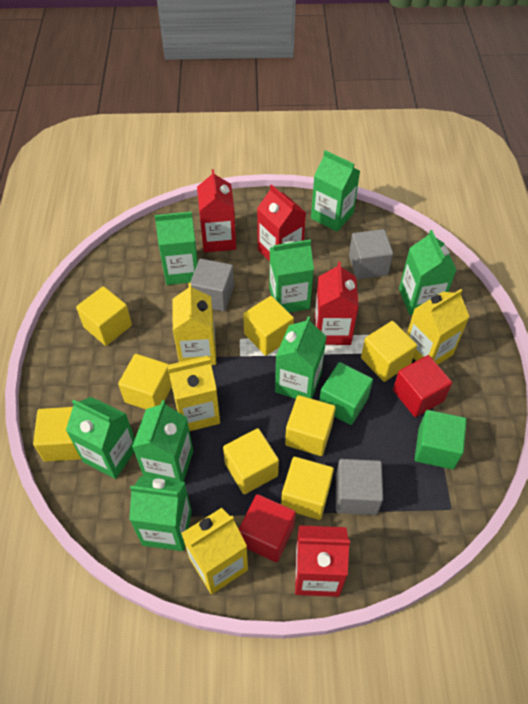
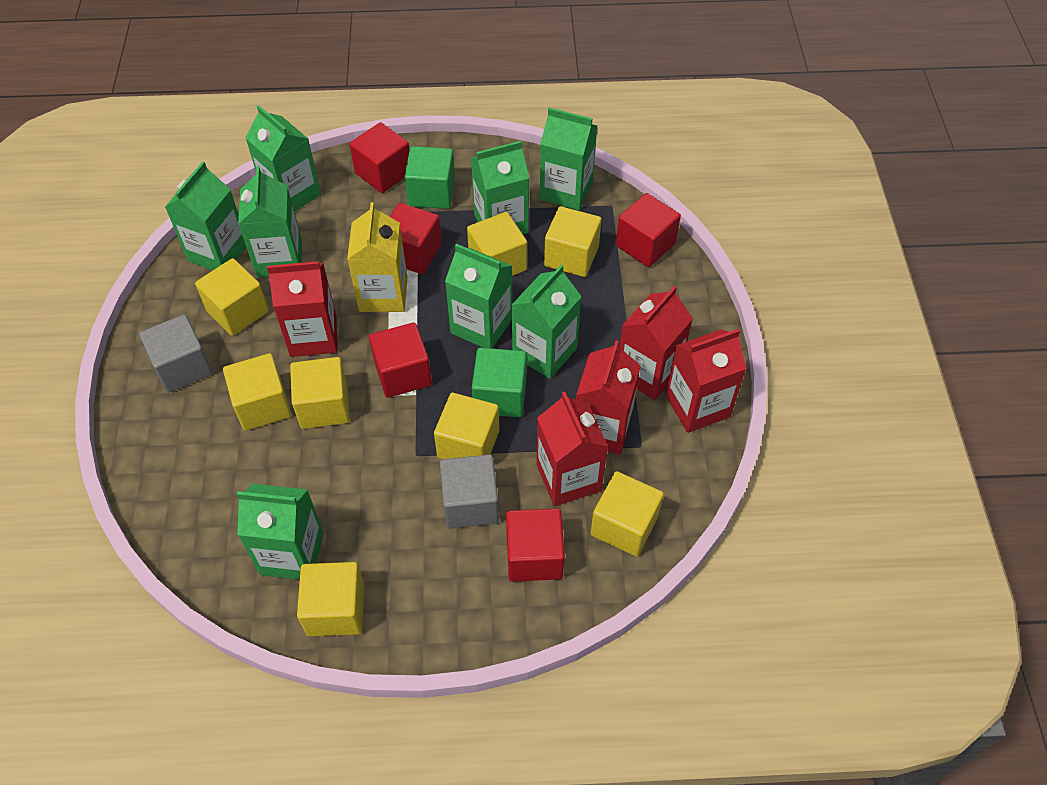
grey cube: [190,259,234,311] [336,459,383,515] [349,229,393,279] = 3 -> [139,314,213,393] [440,454,499,529] = 2
red carton: [197,169,236,253] [257,184,306,261] [295,525,350,597] [314,262,359,345] = 4 -> [267,261,337,357] [537,392,608,506] [576,340,641,454] [620,286,693,400] [665,329,747,433] = 5
red cube: [239,494,296,562] [393,355,452,417] = 2 -> [349,122,410,193] [369,322,432,398] [390,203,442,274] [506,508,565,582] [616,193,681,267] = 5
yellow carton: [167,356,220,431] [172,283,216,365] [181,508,248,594] [407,289,469,365] = 4 -> [347,202,407,312] = 1

